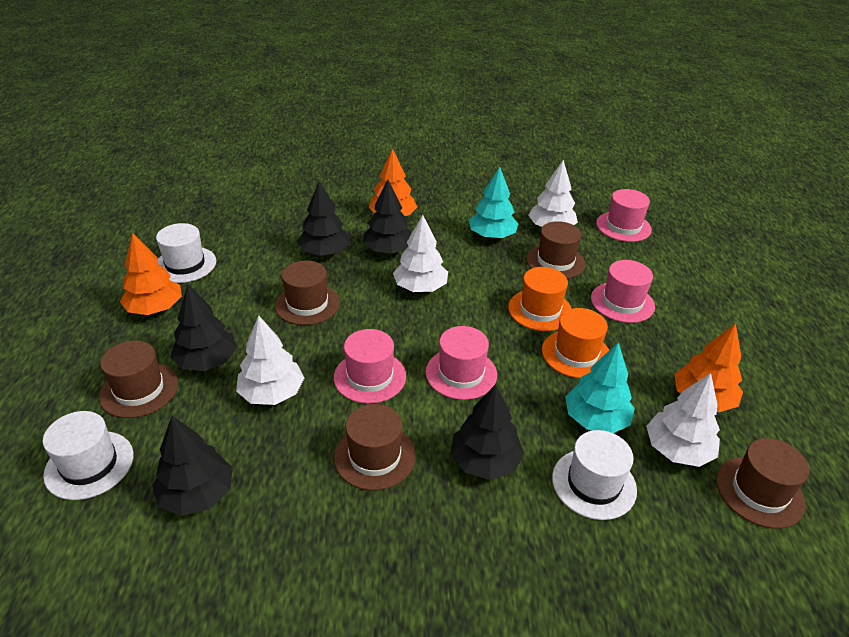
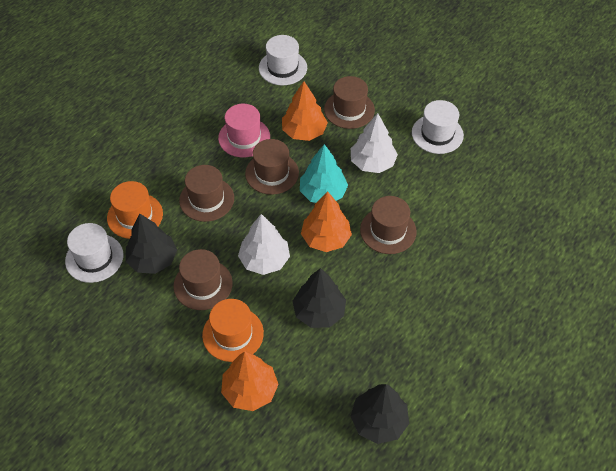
black tree: [152,416,233,516] [170,284,237,371] [297,181,350,256] [363,180,412,254] [450,384,524,480] = 5 -> [126,214,177,274] [292,268,346,328] [350,384,409,444] = 3
pink hat: [334,329,406,404] [426,326,497,400] [591,260,655,323] [596,189,652,242] = 4 -> [218,104,270,157] = 1
turquoise tree: [469,167,518,239] [565,343,635,433] = 2 -> [300,144,348,203] = 1
white tree: [236,315,304,405] [393,215,448,292] [528,160,578,227] [646,373,720,467] = 4 -> [238,214,290,275] [351,113,398,173] = 2

